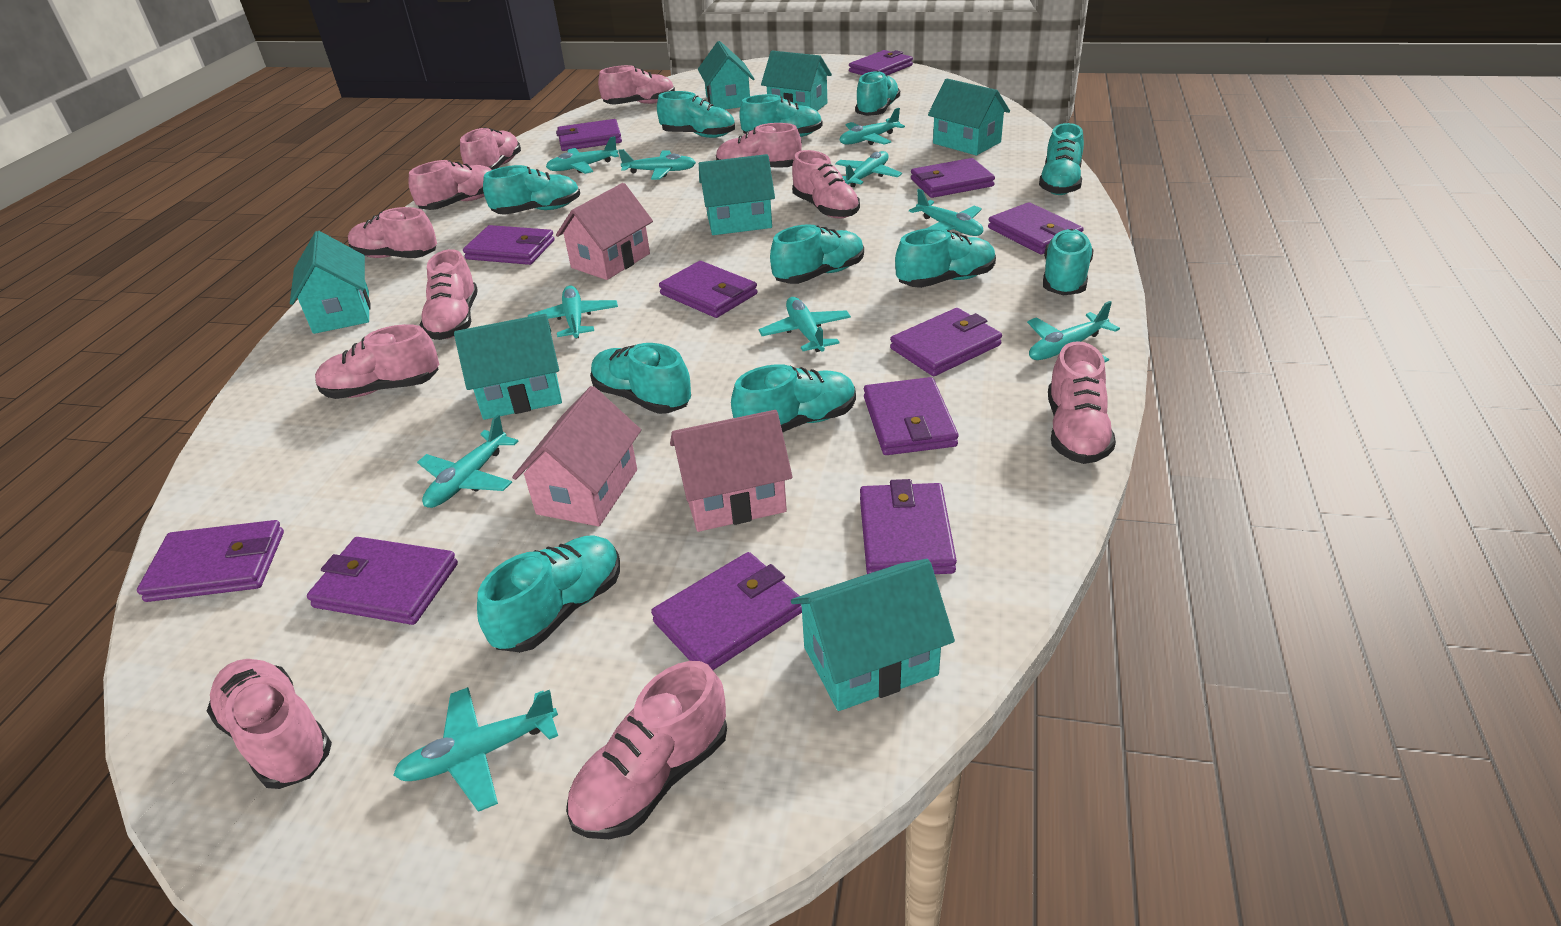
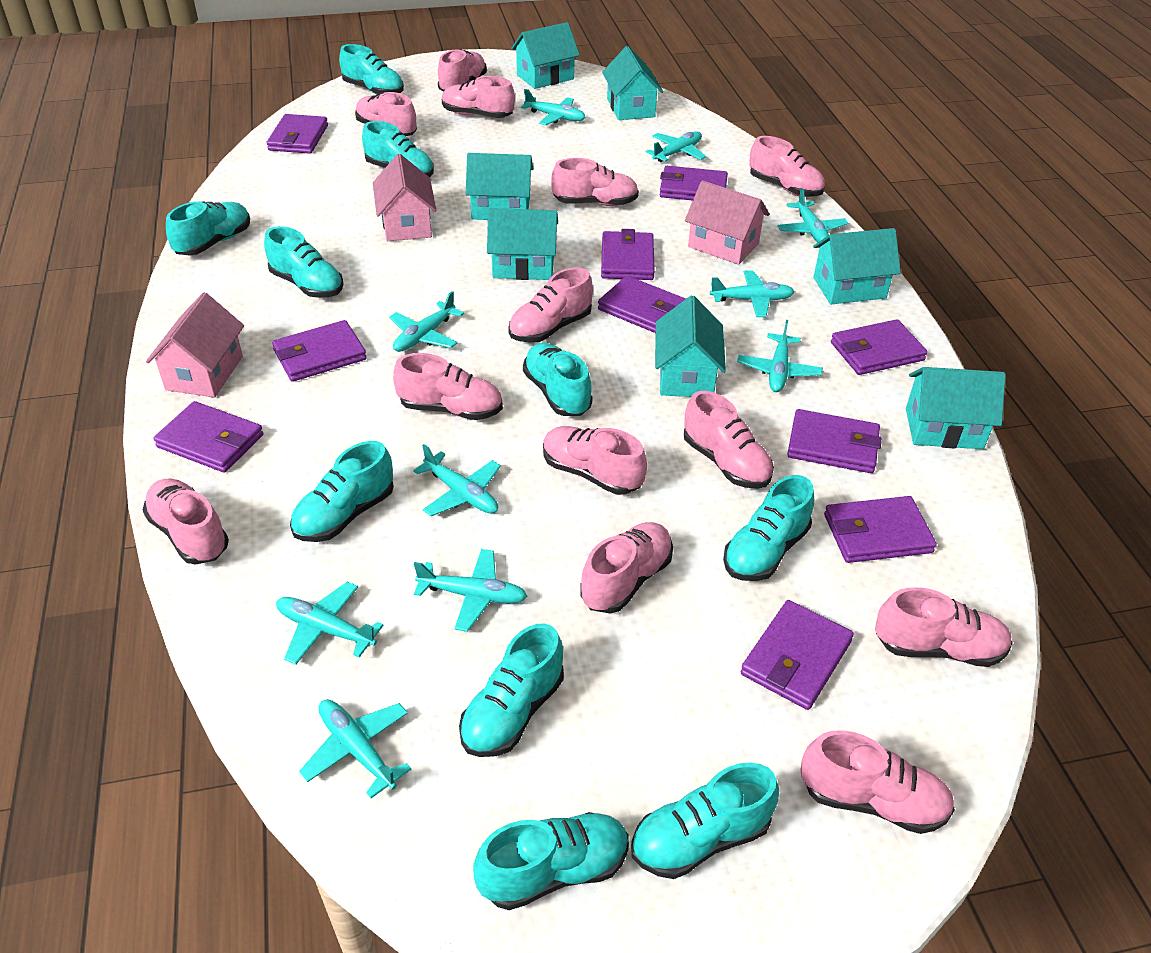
pink shoe: [207,659,332,789] [315,324,439,399] [348,207,437,258] [409,160,492,210] [420,249,478,340] [460,127,521,170] [566,661,727,839] [598,65,675,105] [716,123,802,168] [792,150,860,219] [1048,341,1116,464] = 11 -> [143,479,229,565] [355,92,417,136] [393,353,503,420] [438,49,487,91] [442,76,515,118] [508,267,593,343] [543,426,647,495] [551,158,639,206] [580,522,673,613] [684,391,774,489] [749,136,825,197] [800,730,955,834] [875,587,1013,667] = 13
purple wallet: [137,520,284,602] [307,537,458,625] [463,225,555,265] [556,119,622,151] [651,552,802,670] [659,261,758,318] [849,50,913,76] [860,479,957,574] [864,377,959,455] [890,308,1002,376] [911,158,995,198] [988,202,1084,254] = 12 -> [153,401,263,473] [267,114,328,154] [272,320,367,382] [598,276,686,333] [601,229,655,280] [660,166,728,200] [741,600,854,710] [787,409,882,473] [824,496,937,563] [831,319,927,375] = 10
turquoise shoe: [477,535,620,652] [483,165,580,215] [590,343,691,414] [657,91,735,138] [731,364,856,433] [739,94,822,137] [770,224,864,284] [855,71,900,116] [895,228,996,288] [1039,123,1084,195] [1043,229,1094,296] = 11 -> [166,201,250,256] [264,226,344,298] [290,441,394,542] [339,44,404,94] [362,121,434,177] [459,623,564,757] [473,812,629,910] [523,343,593,416] [631,763,779,879] [723,475,814,581] = 10

